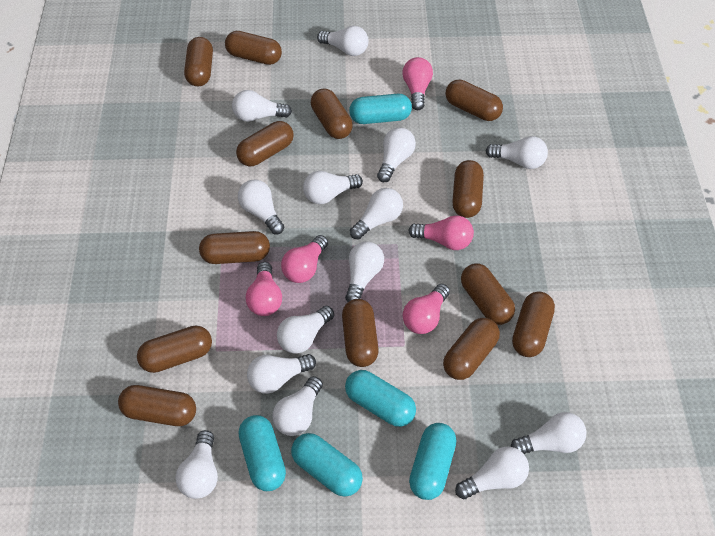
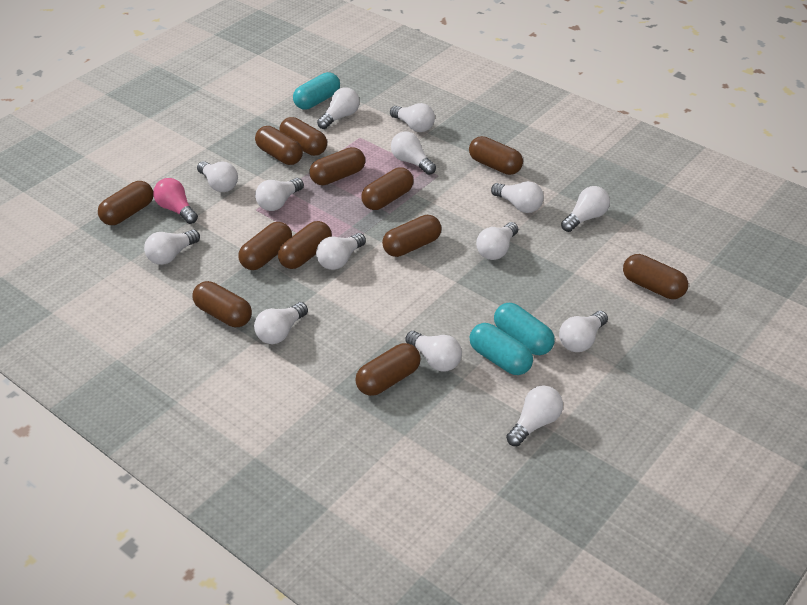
brown capsule: [118,385,196,426] [137,325,212,373] [184,37,213,86] [199,231,270,264] [225,31,282,65] [236,121,294,166] [311,88,353,139] [342,299,379,367] [443,318,500,380] [445,80,503,121] [452,160,484,218] [461,264,515,325] [512,292,555,357] = 13 -> [98,181,153,225] [193,281,252,327] [238,222,292,270] [255,126,303,165] [278,221,332,269] [279,117,327,156] [309,147,365,185] [355,343,421,396] [361,168,414,210] [382,215,442,257] [469,136,523,175] [623,254,688,299] = 12
pink light bulb: [246,262,282,316] [281,235,328,283] [402,57,433,110] [403,284,450,334] [408,215,474,250] = 5 -> [153,178,198,224] = 1
turquoise capsule: [239,415,286,491] [291,433,363,497] [345,370,416,427] [349,94,412,124] [409,423,456,500] = 5 -> [293,72,340,110] [470,323,533,375] [494,303,555,355] = 3

